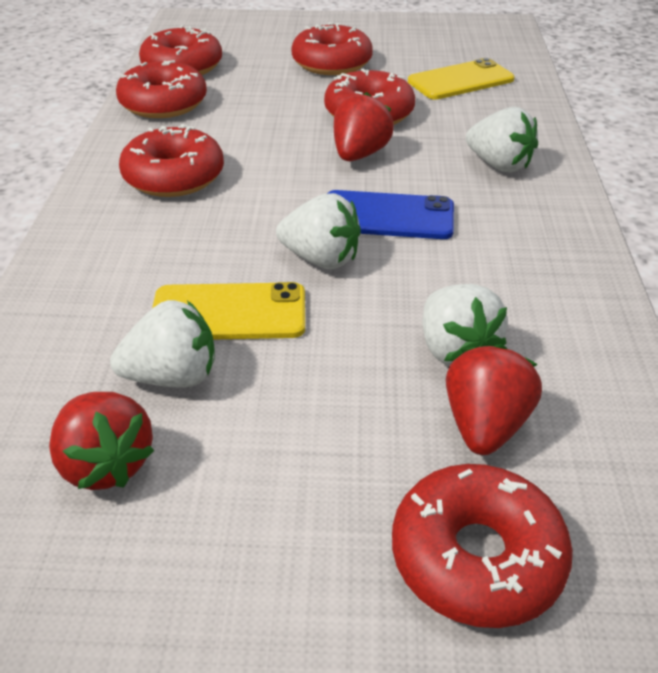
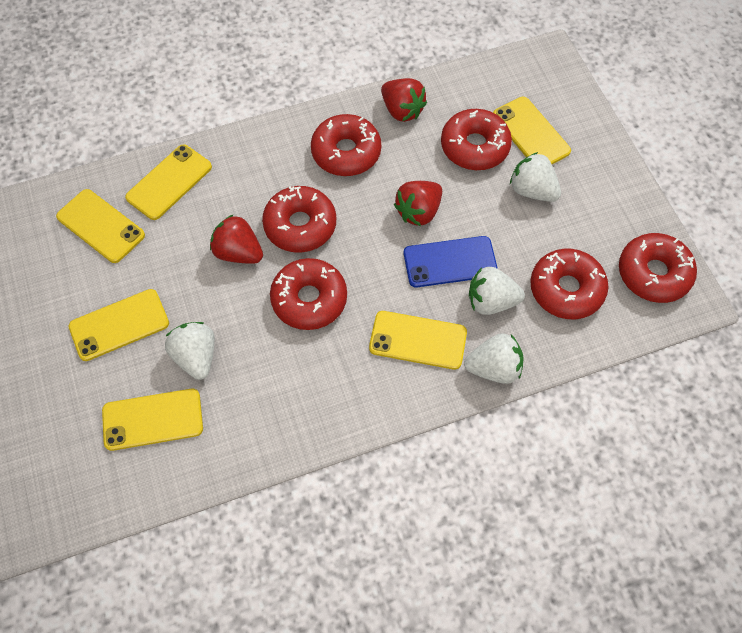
yellow phone: [152,282,305,340] [408,58,515,100] = 2 -> [56,189,145,263] [69,289,169,361] [102,389,203,451] [125,144,212,220] [369,311,467,370] [493,97,571,164] = 6

